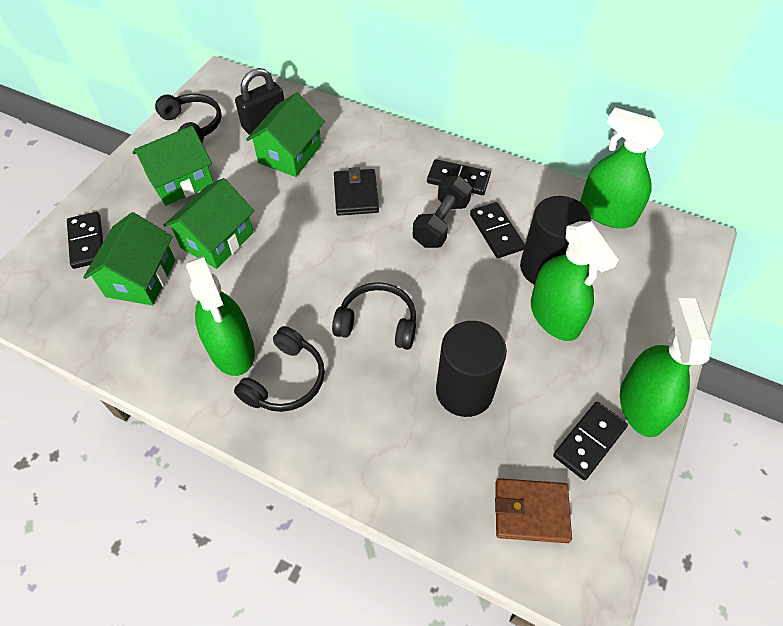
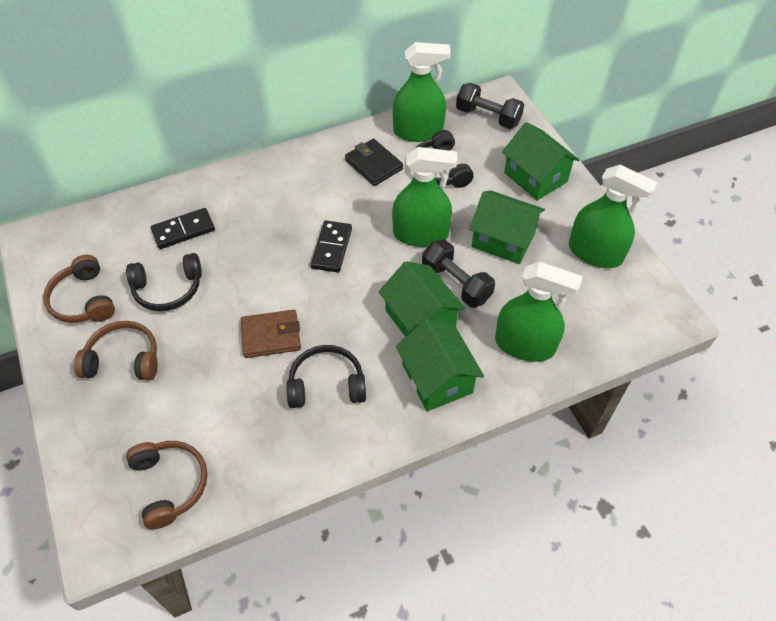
black cylinder: [436,321,507,417] [520,196,591,285] = 2 -> none = 0
black domino: [67,212,103,269] [427,159,491,195] [470,202,525,258] [553,402,628,480] = 4 -> [151,208,215,249] [311,220,352,273] = 2
black dumbbell: [413,176,472,248] = 1 -> [422,240,495,307] [456,83,524,129] = 2
black padlock: [235,68,284,135] = 1 -> none = 0
brown headphones: none = 0 -> [43,255,115,323] [74,321,158,380] [126,441,208,530] = 3

